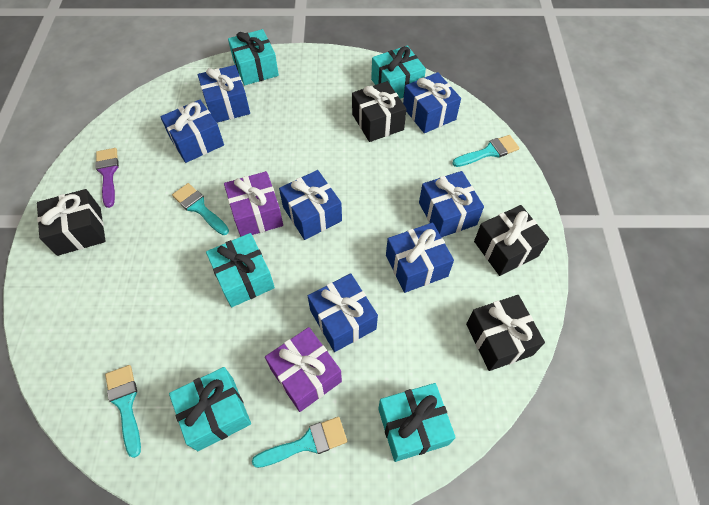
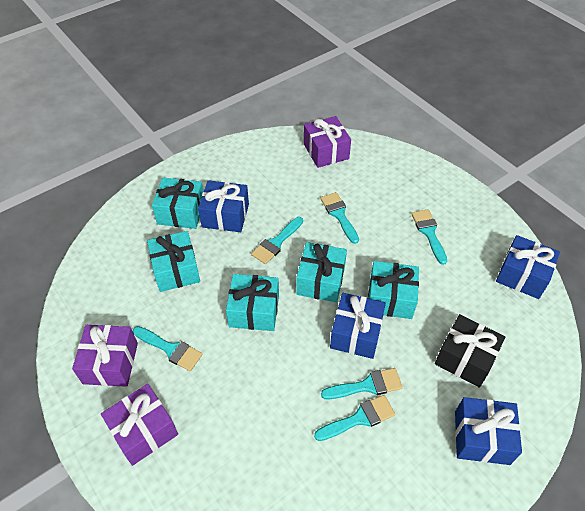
black gift: [37,189,106,256] [352,81,407,142] [466,295,545,371] [474,205,549,276] = 4 -> [435,314,505,388] = 1
blue gift: [160,100,224,163] [198,65,250,123] [279,170,342,240] [308,273,378,352] [386,223,454,293] [403,72,461,133] [419,171,484,237] = 7 -> [198,180,249,232] [330,293,386,359] [455,397,522,465] [496,235,560,299] = 4
purple brush: [95,148,119,208] = 1 -> none = 0
purple gift: [224,171,283,237] [265,327,342,412] = 2 -> [72,325,138,387] [101,384,178,466] [304,116,351,168] = 3
turquoise brush: [105,365,141,458] [172,183,229,235] [252,417,347,468] [452,135,519,167] = 4 -> [133,326,203,371] [251,217,303,264] [314,395,395,441] [320,192,359,244] [321,368,403,399] [411,209,447,265] = 6

